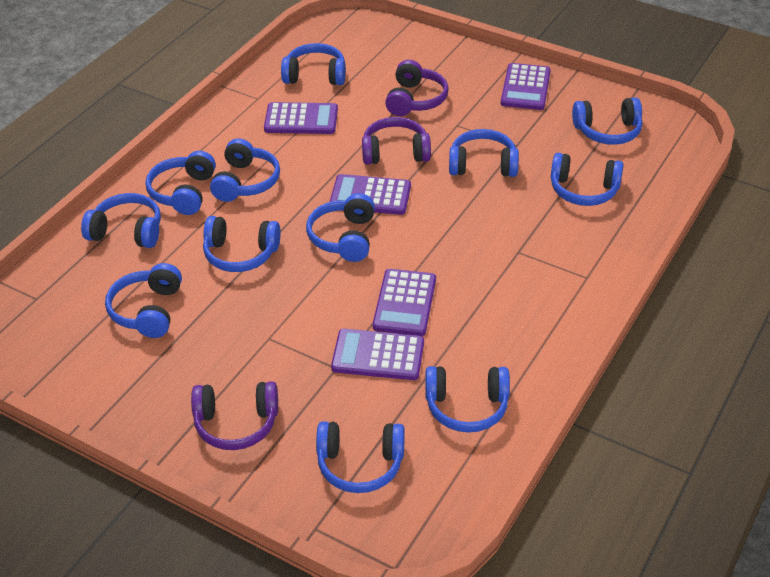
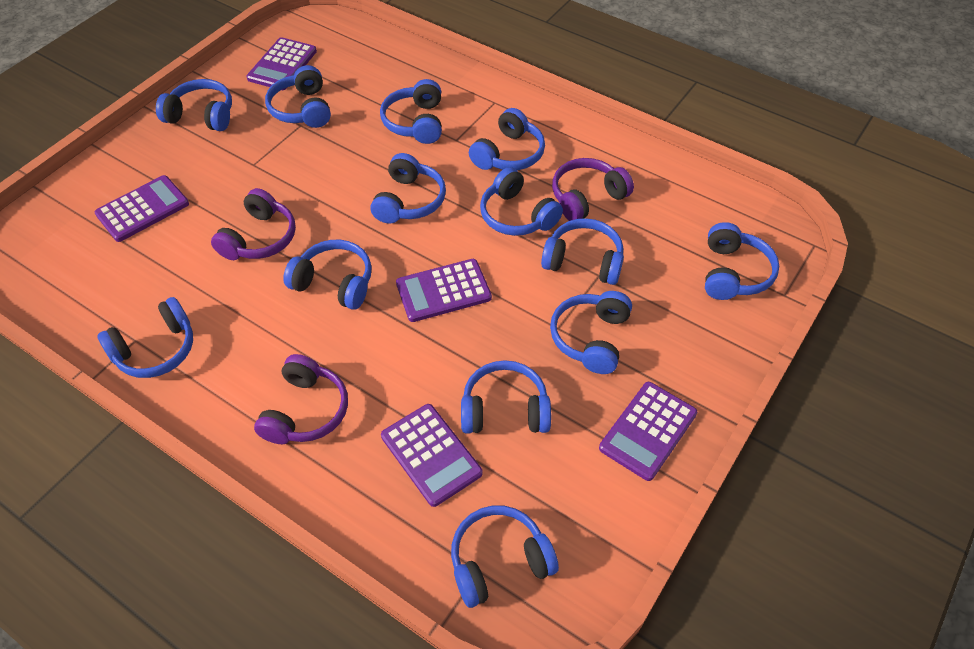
blue headphones: [81,193,161,248] [105,263,182,338] [145,151,216,215] [203,216,281,272] [210,139,280,202] [281,43,346,85] [306,193,375,262] [316,421,405,493] [425,366,510,433] [449,129,519,177] [551,153,624,206] [572,97,642,145] = 12 -> [97,297,193,378] [156,79,232,131] [265,65,331,128] [283,240,372,310] [370,153,446,224] [380,79,442,144] [451,505,559,608] [461,360,551,433] [469,108,545,170] [480,167,563,236] [541,218,624,285] [550,291,632,374] [705,222,779,300] = 13

